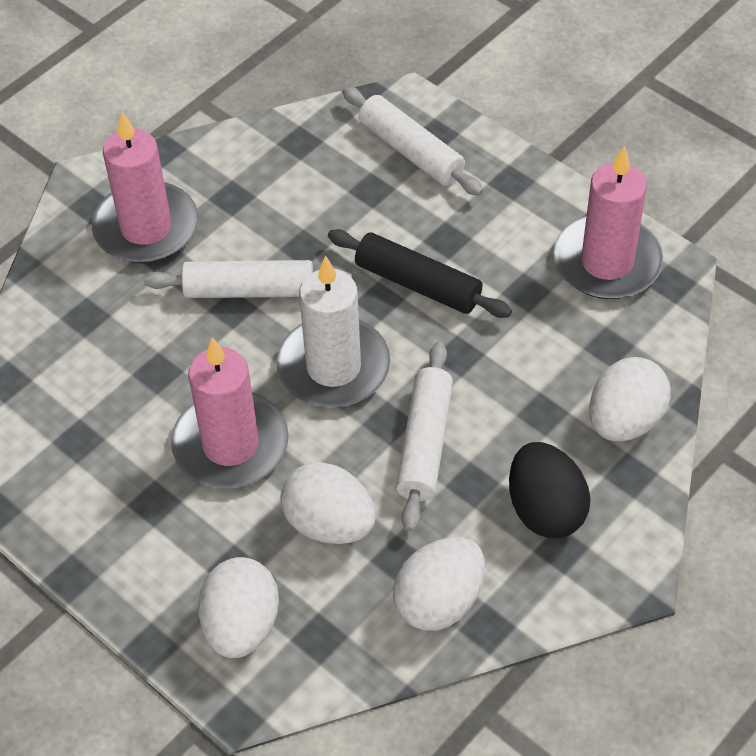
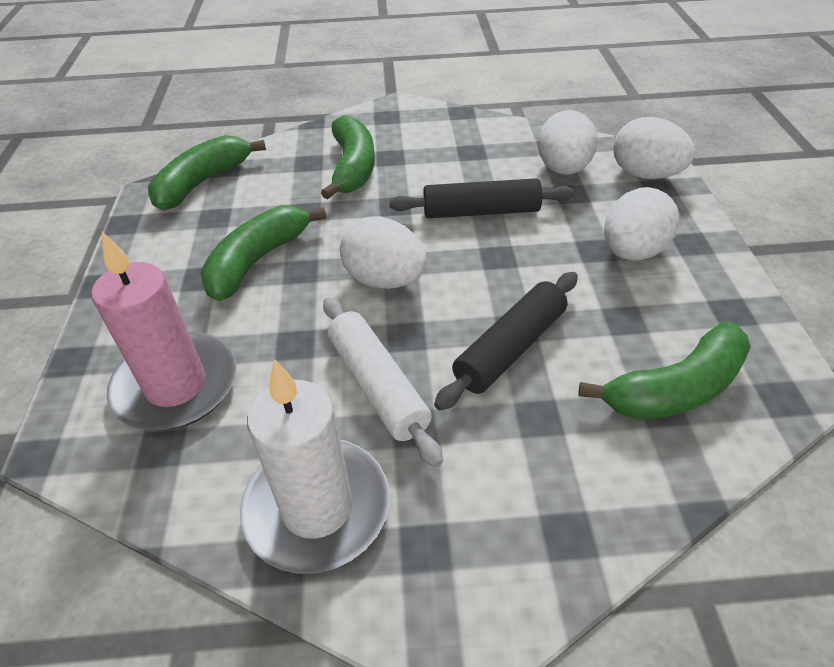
black egg: [509,442,591,538] = 1 -> none = 0
black rolling pin: [328,229,512,318] = 1 -> [389,178,575,218] [434,272,578,411] = 2
green banana: none = 0 -> [148,135,266,210] [200,205,326,301] [321,115,375,199] [578,322,751,420] = 4
pink candle: [92,112,198,264] [171,337,289,489] [553,146,663,299] = 3 -> [91,232,237,431] = 1
white rolling pin: [144,260,352,298] [342,87,484,196] [396,342,453,531] = 3 -> [323,297,443,467] = 1

